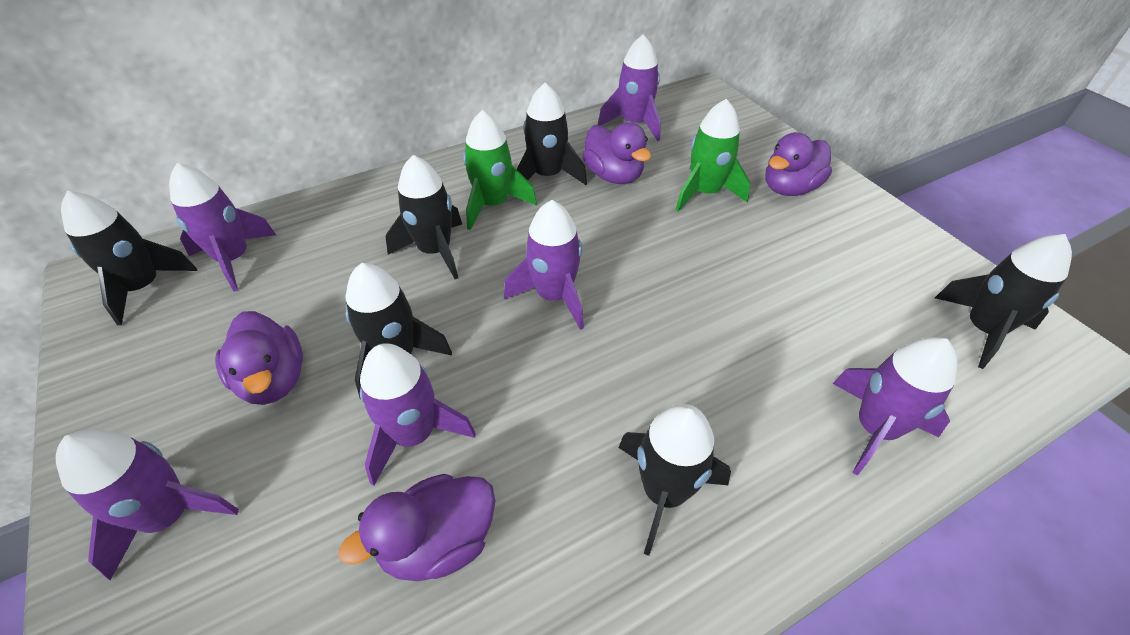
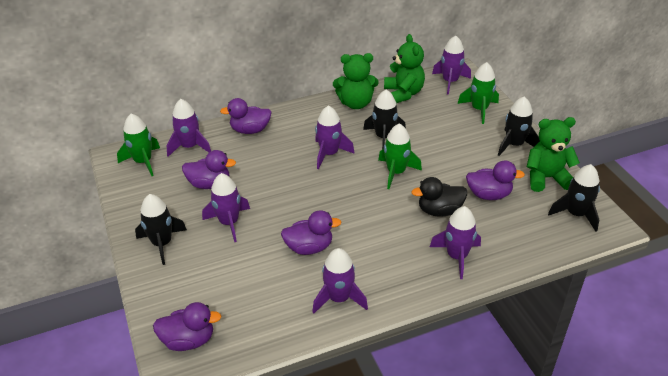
black duck: none = 0 -> [411,177,467,217] = 1
black rocket: [61,191,197,325] [346,263,452,400] [386,155,462,279] [517,83,587,185] [618,404,731,556] [935,234,1072,369] = 6 -> [135,194,187,265] [363,89,406,150] [498,96,540,156] [548,164,600,232] = 4
green rocket: [463,110,537,230] [675,99,750,211] = 2 -> [117,113,160,176] [378,124,422,189] [457,62,499,124] = 3
green teddy bear: none = 0 -> [333,53,379,109] [384,34,425,103] [527,117,580,192] = 3
purple duck: [215,311,303,405] [339,474,495,581] [583,122,651,184] [765,132,832,196] = 4 -> [153,302,222,351] [182,150,236,189] [220,98,272,134] [281,210,341,255] [466,160,525,200] = 5

